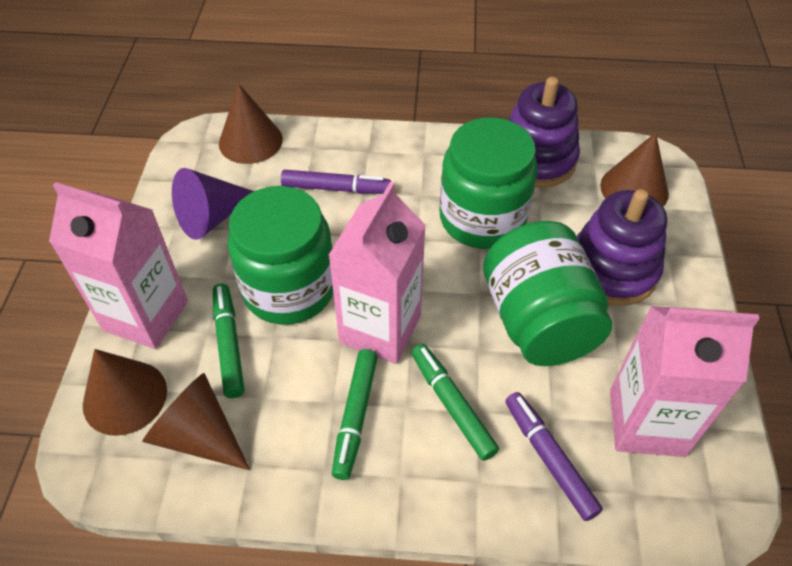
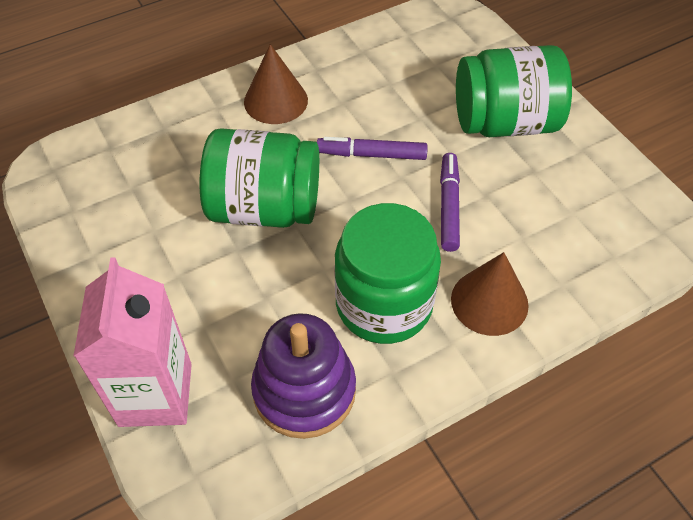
brown cone: [83,349,167,436] [142,373,250,470] [219,84,283,164] [600,132,669,207] = 4 -> [244,44,308,124] [451,252,529,336] = 2
green marker: [213,283,244,398] [332,349,378,480] [411,344,499,461] = 3 -> none = 0
pink carton: [49,182,188,349] [328,182,426,364] [610,306,760,457] = 3 -> [73,257,192,427] = 1
purple cone: [172,168,254,240] = 1 -> none = 0
purple stacking toy: [508,77,580,188] [577,189,667,306] = 2 -> [251,313,356,439] = 1

